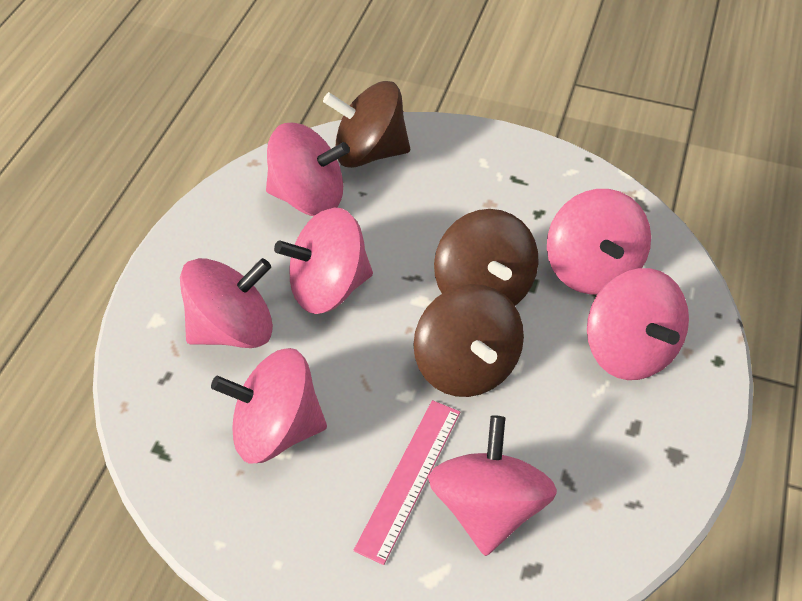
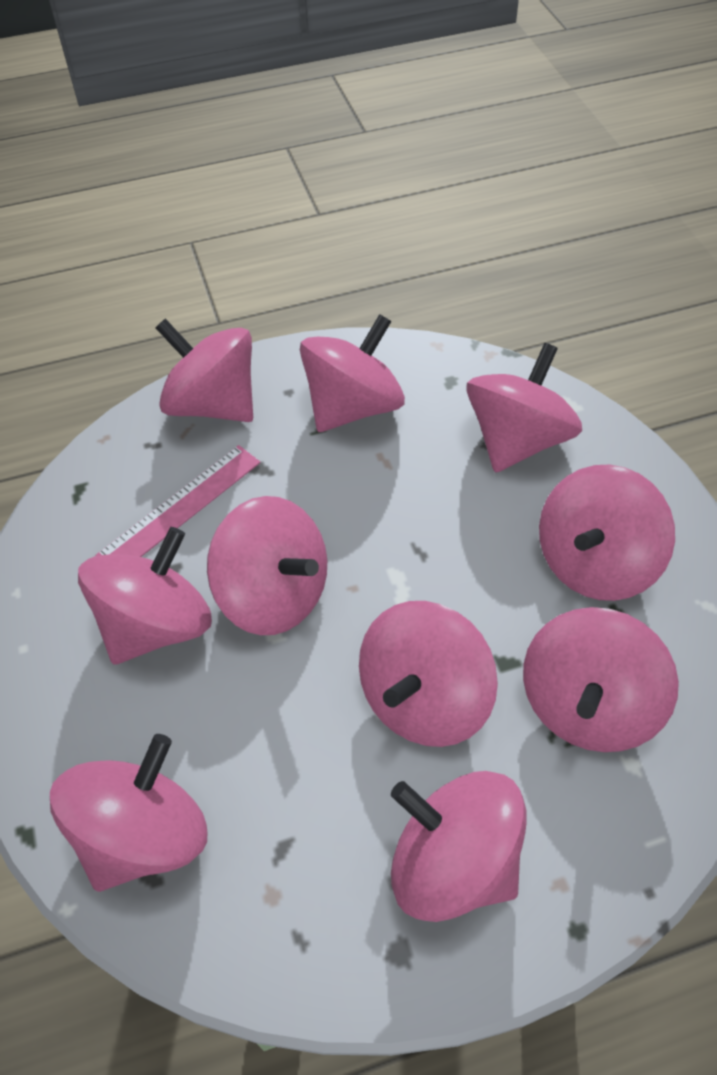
brown spinning top: [323,81,410,168] [413,284,524,397] [434,209,539,306] = 3 -> none = 0
pink spinning top: [180,258,273,348] [211,348,327,464] [266,123,350,216] [274,208,373,314] [428,415,557,556] [547,189,651,294] [587,268,689,380] = 7 -> [50,734,207,892] [78,527,212,664] [156,318,253,422] [207,496,327,635] [300,314,405,432] [359,601,498,747] [391,771,526,922] [466,343,582,473] [523,607,679,752] [539,465,675,601] = 10

